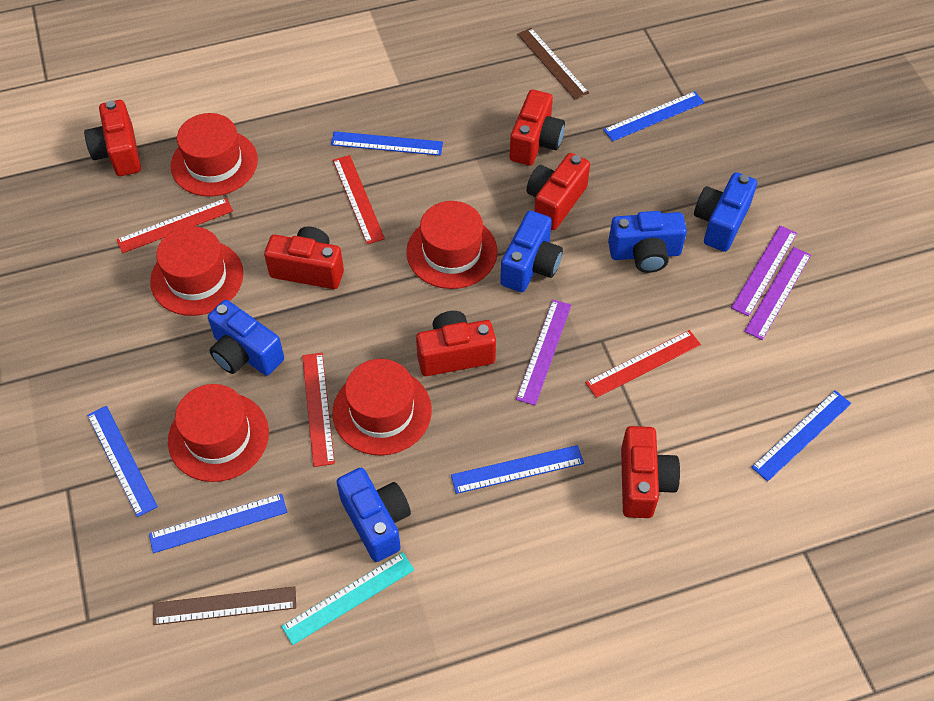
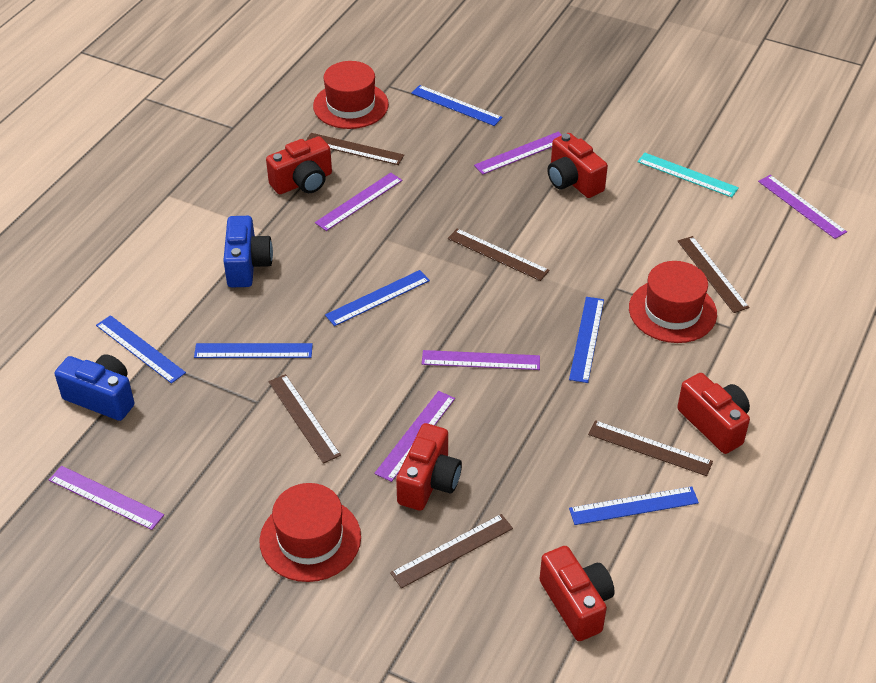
blue camera: [208,300,284,376] [337,468,411,562] [500,211,563,292] [608,211,687,273] [694,172,757,252] = 5 -> [55,354,134,421] [223,216,273,287] = 2
brown ruler: [153,586,296,625] [517,28,589,100] = 2 -> [269,374,341,464] [306,133,404,165] [390,514,513,588] [448,229,550,281] [588,420,713,476] [677,236,750,313] = 6
purple ruler: [516,300,571,406] [731,225,797,317] [744,247,811,340] = 3 -> [49,466,164,530] [315,173,402,231] [374,391,455,482] [422,350,540,370] [474,132,562,175] [758,175,847,239] = 6
red camera: [84,100,141,176] [264,226,344,289] [416,311,496,376] [510,90,565,166] [527,153,590,230] [621,426,680,518] = 6 -> [266,136,332,194] [396,423,462,511] [540,546,615,641] [548,133,608,198] [677,373,750,454] = 5
red hat: [150,226,243,316] [168,384,269,482] [171,113,258,197] [332,359,432,456] [406,201,498,289] = 5 -> [259,483,361,582] [313,61,389,129] [629,261,717,343] = 3
red ruler: [116,198,233,253] [302,353,335,467] [333,155,385,244] [585,330,701,398] = 4 -> none = 0

